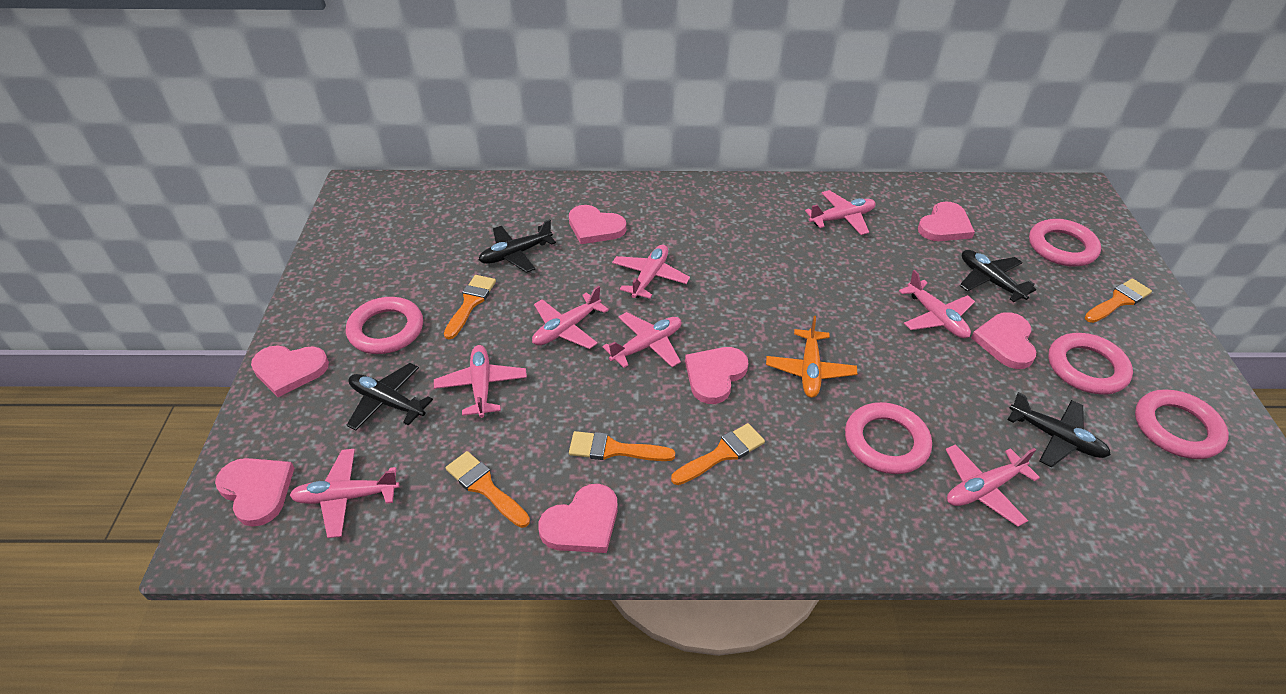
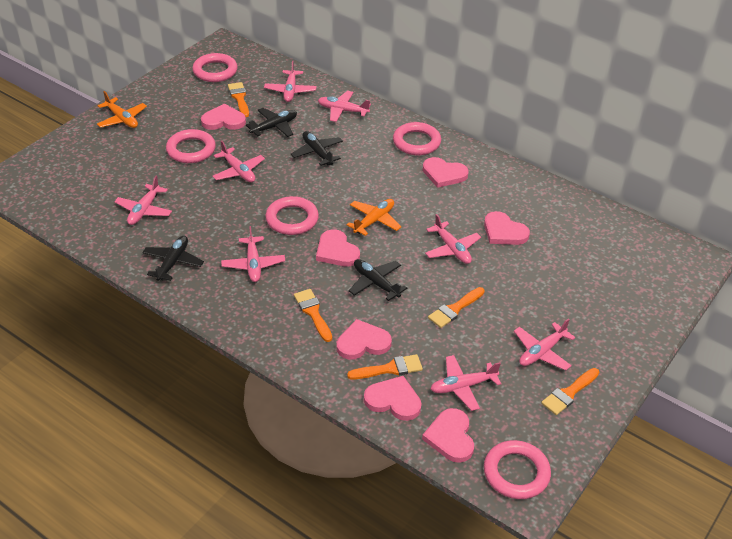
orange plane: [766,316,857,398] = 1 -> [97,91,147,128] [347,199,401,236] = 2

